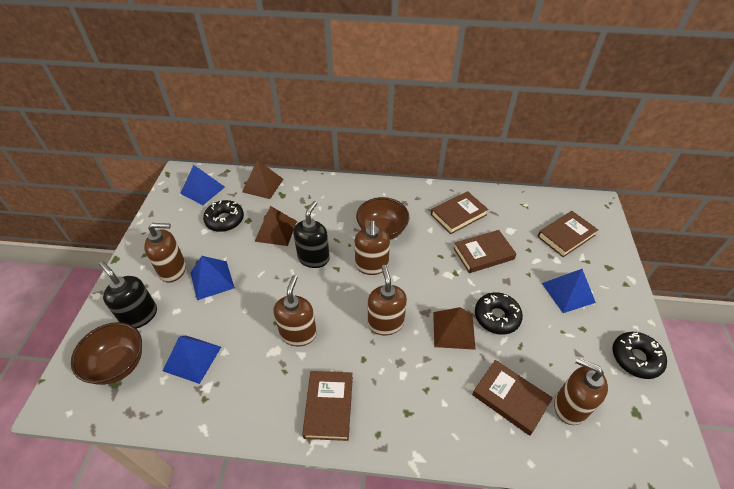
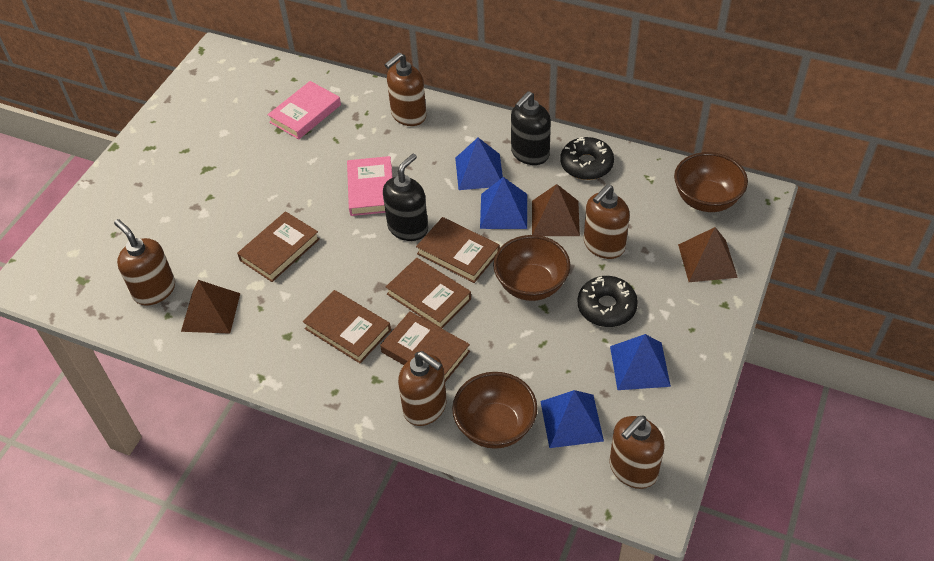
black donut: [203,200,244,232] [475,292,523,335] [612,332,667,379] = 3 -> [560,137,614,180] [578,276,638,327] = 2
brown bowl: [71,322,142,385] [356,197,409,240] = 2 -> [452,372,538,449] [493,235,570,301] [674,152,748,212] = 3
pink book: none = 0 -> [267,81,341,139] [347,156,393,216] = 2

